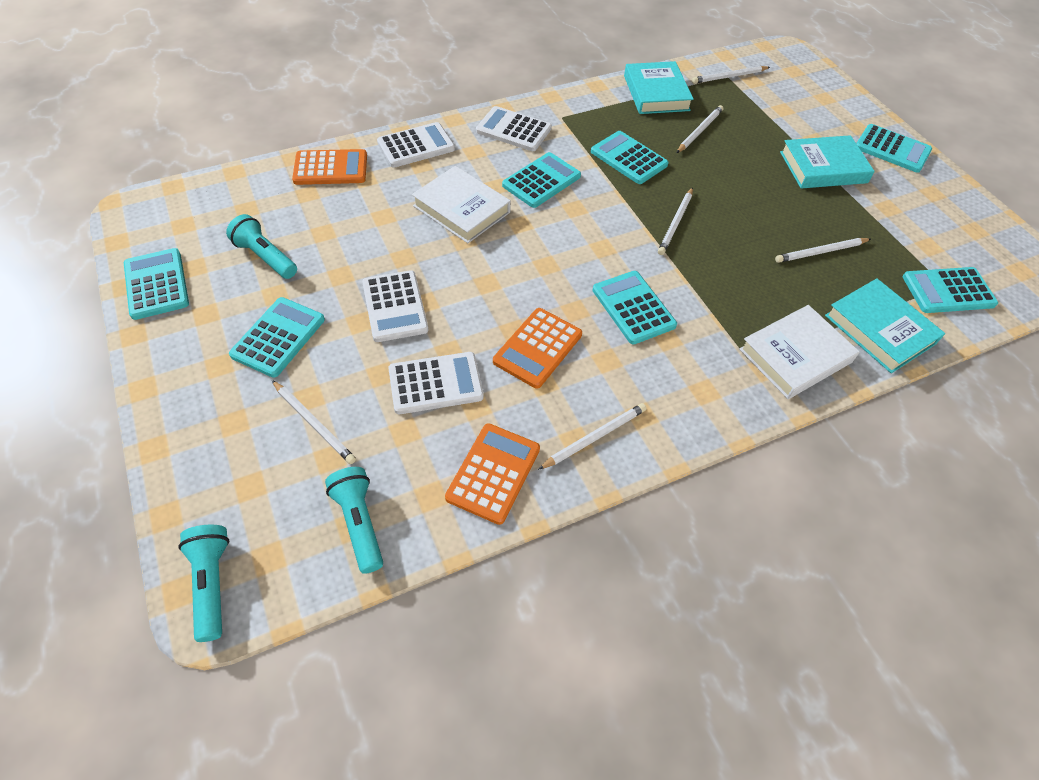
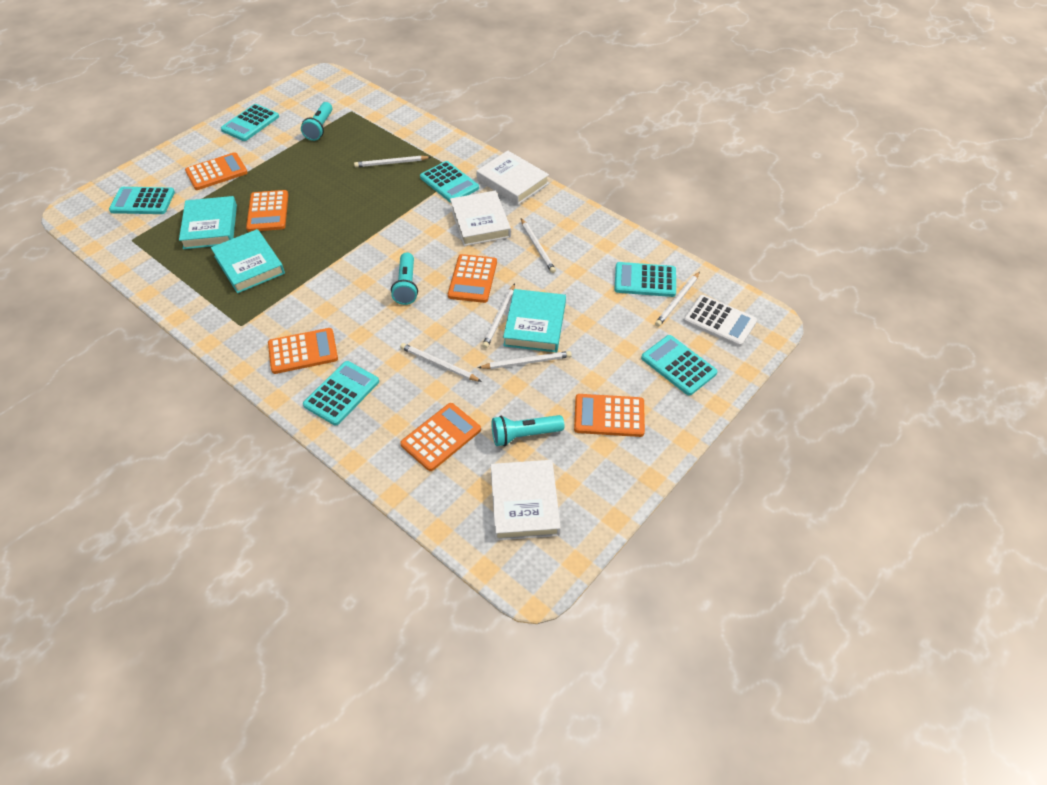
orange calculator: [292,149,367,185] [445,423,540,525] [493,308,582,389] = 3 -> [185,152,248,190] [246,190,288,232] [268,328,338,374] [400,403,481,471] [448,254,497,303] [574,394,645,437] = 6
turquoise calculator: [124,248,189,320] [229,297,325,378] [502,152,581,208] [591,131,669,184] [592,271,677,344] [856,124,932,173] [903,267,998,313] = 7 -> [109,187,175,214] [221,104,279,141] [303,361,379,426] [420,161,479,203] [614,262,676,297] [641,335,717,396] = 6
white book: [412,166,511,243] [739,305,859,399] = 2 -> [450,191,511,246] [476,151,549,205] [491,460,561,541] = 3
white calculator: [362,270,429,342] [377,122,455,167] [388,352,484,414] [476,106,552,151] = 4 -> [683,295,757,347] = 1

